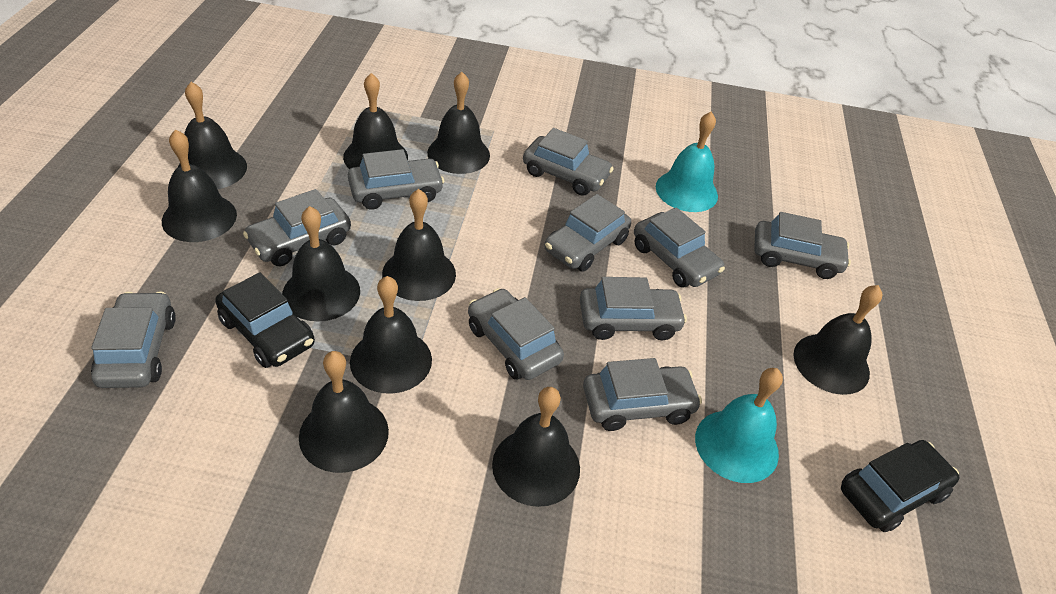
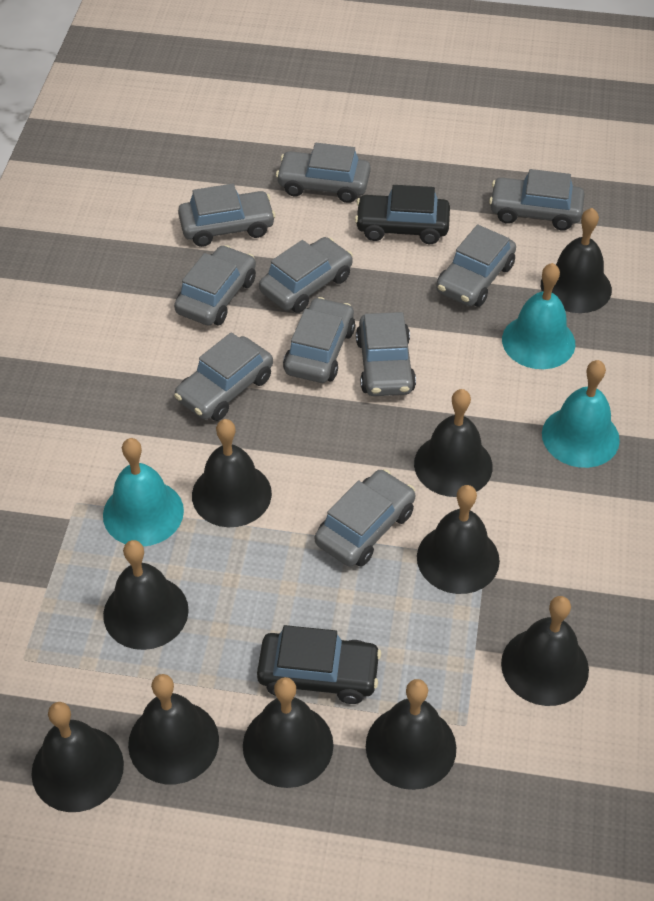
turquoise bell: [656,112,718,212] [695,368,783,483] = 2 -> [103,438,184,546] [502,263,575,369] [542,360,620,468] = 3

